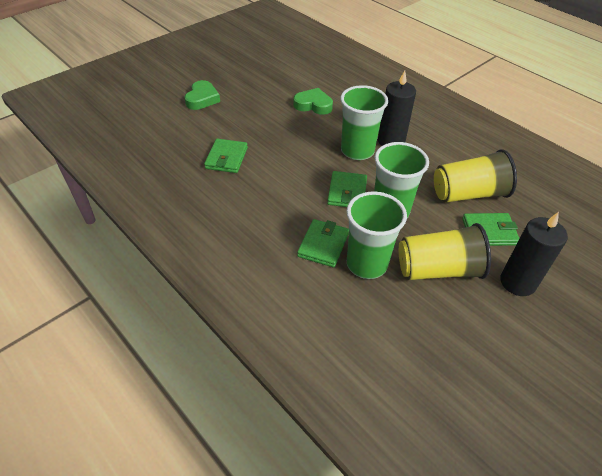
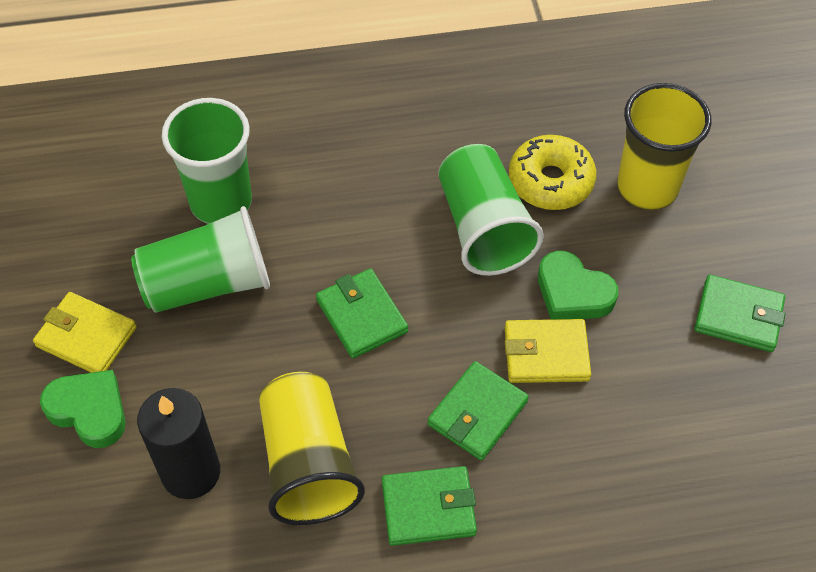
black candle: [378,71,416,146] [500,212,568,296] = 2 -> [137,388,220,499] = 1
yellow donut: none = 0 -> [509,135,596,210] = 1
yellow wallet: none = 0 -> [33,292,137,373] [505,319,591,383] = 2

